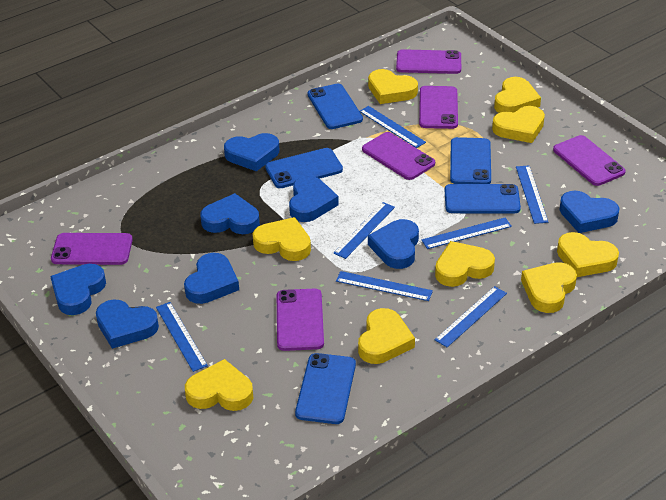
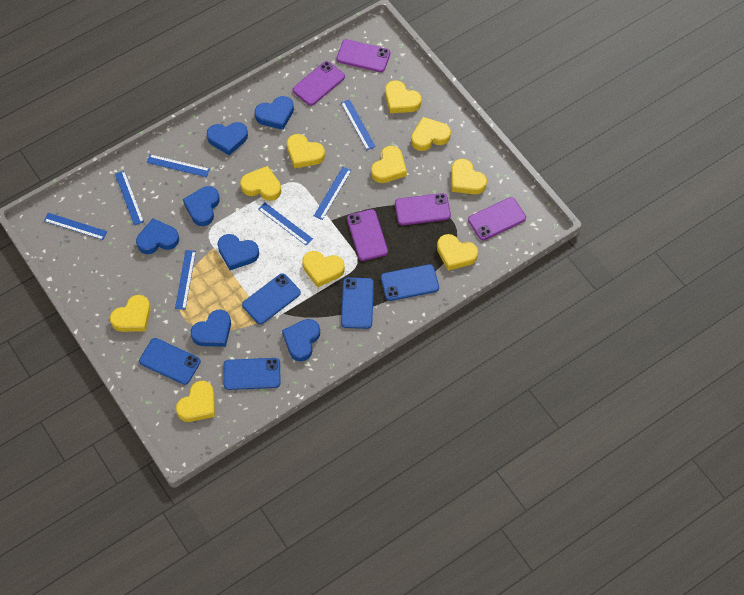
blue heart: [50,264,106,315] [96,300,159,349] [184,253,239,304] [200,193,260,234] [224,133,279,171] [289,176,339,222] [368,219,419,269] [559,191,619,233] = 8 -> [136,218,179,254] [183,186,220,226] [191,309,231,347] [207,122,248,155] [218,234,259,270] [255,96,294,130] [282,319,320,361] = 7
purple phone: [51,233,133,265] [277,289,324,351] [362,132,435,180] [396,49,461,74] [419,86,458,129] [553,135,626,186] = 6 -> [292,61,345,106] [337,39,390,72] [347,209,388,261] [395,193,451,225] [468,197,526,240] = 5
yellow heart: [185,359,253,411] [253,217,311,261] [358,308,415,364] [368,69,418,104] [435,241,495,287] [492,106,545,143] [494,77,541,113] [521,262,577,313] [557,232,619,277] = 9 -> [110,295,151,332] [176,381,215,422] [240,166,281,201] [287,134,325,168] [302,251,345,288] [371,146,407,183] [385,80,421,113] [411,117,451,151] [437,234,478,270] [451,159,487,194] = 10

